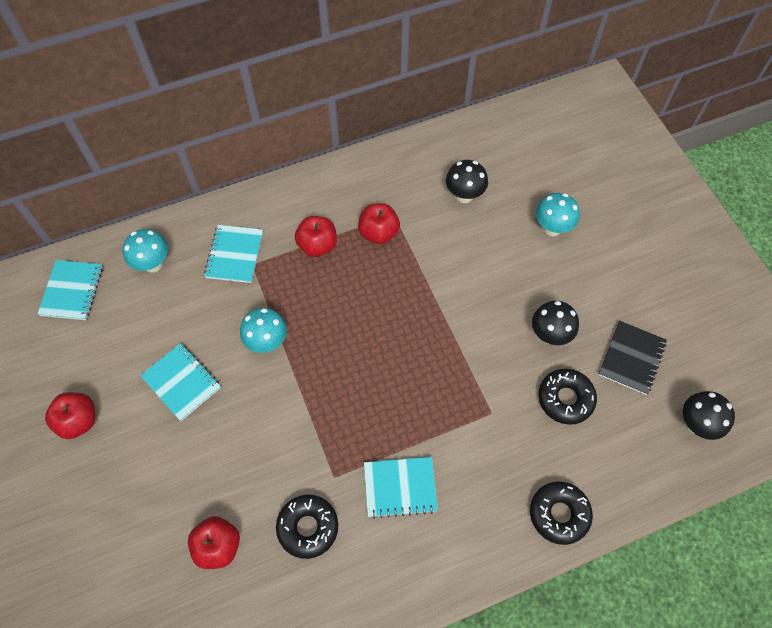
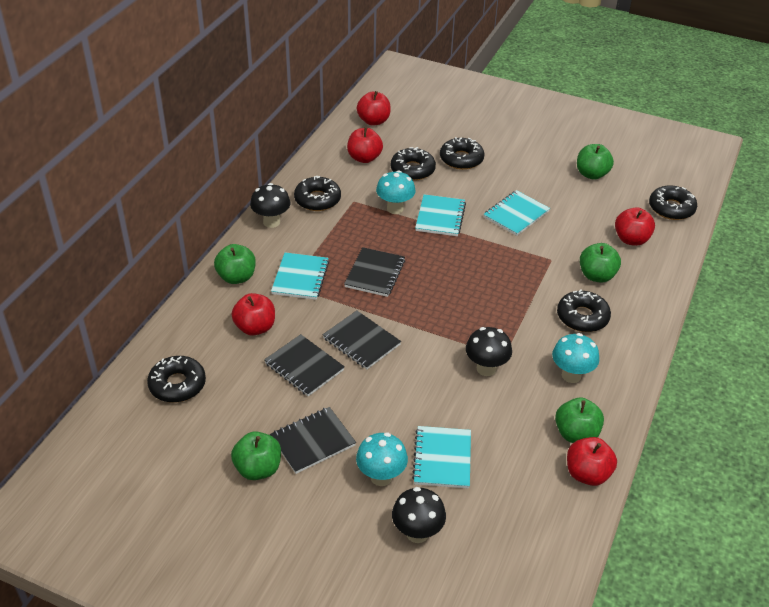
black donut: [276,495,338,559] [530,481,593,545] [538,369,597,425] = 3 -> [147,356,206,403] [294,176,341,211] [391,147,436,181] [440,137,484,170] [557,290,611,332] [649,185,697,220] = 6
black notebook: [599,320,667,395] = 1 -> [264,334,345,396] [270,407,356,474] [323,311,401,369] [344,247,405,297] = 4
green apple: none = 0 -> [214,244,256,284] [231,431,281,480] [555,397,604,443] [577,144,614,180] [580,243,621,283] = 5
red apple: [45,392,95,439] [188,516,240,569] [295,216,337,257] [358,203,400,244] = 4 -> [231,293,275,336] [347,127,383,163] [357,91,391,126] [567,437,617,486] [615,207,655,246] = 5

